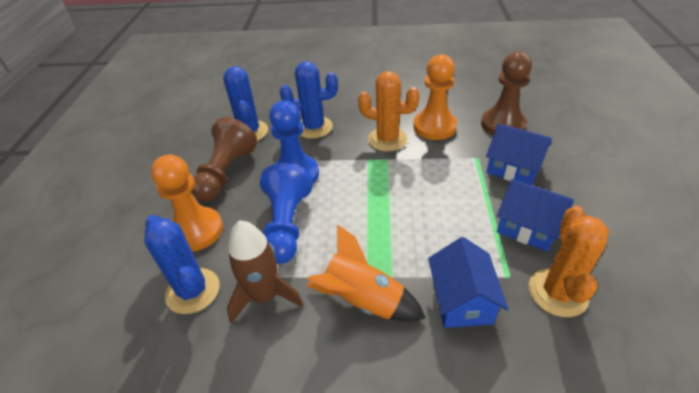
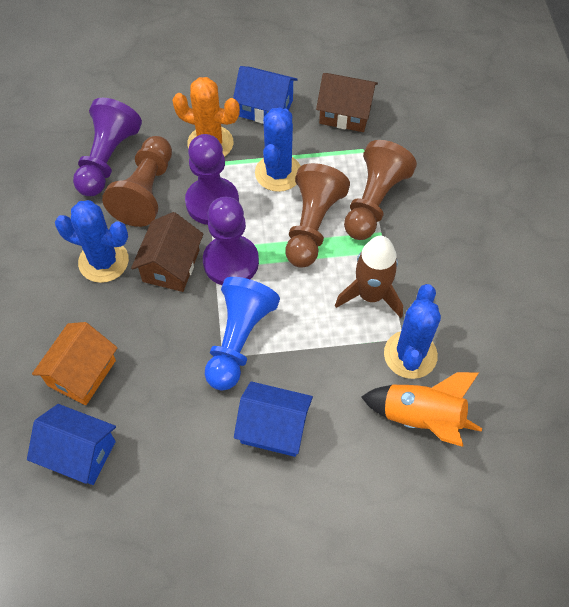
blue pawn: [260,163,312,264] [269,100,319,185] = 2 -> [205,277,280,391] = 1
brown house: none = 0 -> [131,212,203,292] [316,73,378,132] = 2
brown pawn: [191,117,257,201] [481,51,532,136] = 2 -> [102,136,172,227] [285,163,350,268] [344,140,417,240] = 3
orange cactus: [358,71,420,152] [529,206,609,317] = 2 -> [172,77,240,157] = 1
orange house: none = 0 -> [32,322,117,405] = 1
orange pawn: [151,155,223,252] [413,54,457,140] = 2 -> none = 0
purple pawn: none = 0 -> [73,98,142,196] [185,134,239,225] [203,197,259,285] = 3

